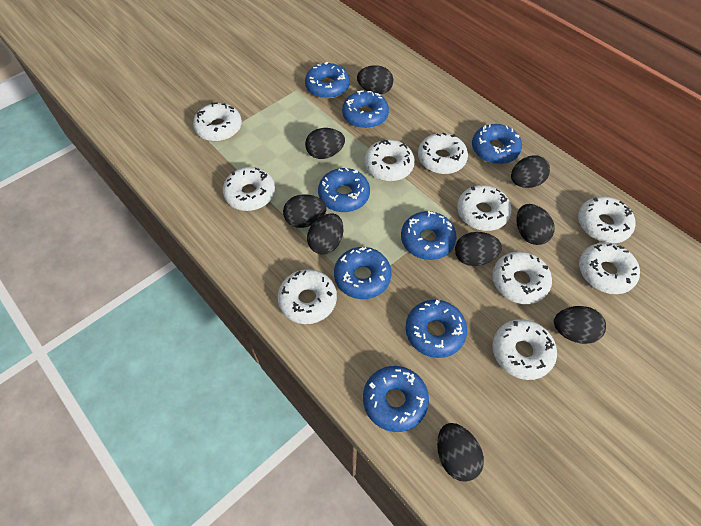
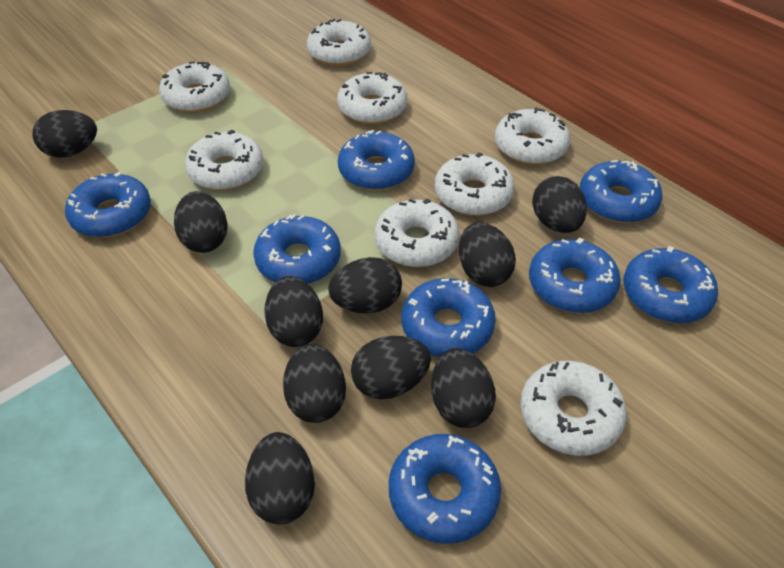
black egg: [283,195,327,228] [305,128,345,159] [307,213,343,254] [357,65,393,94] [437,423,484,482] [455,232,502,266] [511,155,550,188] [516,204,555,245] [554,306,606,344] = 9 -> [33,110,97,157] [174,191,228,253] [245,432,315,524] [264,276,323,347] [283,344,346,423] [328,257,402,313] [351,336,431,399] [431,348,496,428] [459,222,516,287] [532,176,587,233] = 10
white donut: [193,103,242,142] [223,167,275,211] [278,269,337,324] [364,139,415,181] [418,132,468,174] [457,185,512,231] [492,251,552,304] [492,319,557,380] [578,196,635,243] [579,242,640,294] = 10 -> [159,61,230,113] [185,130,264,190] [307,19,371,66] [337,72,407,124] [375,198,460,267] [435,152,515,216] [495,108,570,165] [520,361,627,456] = 8

